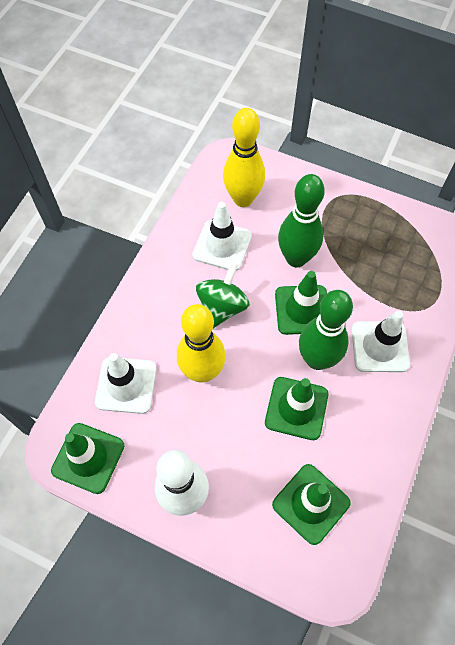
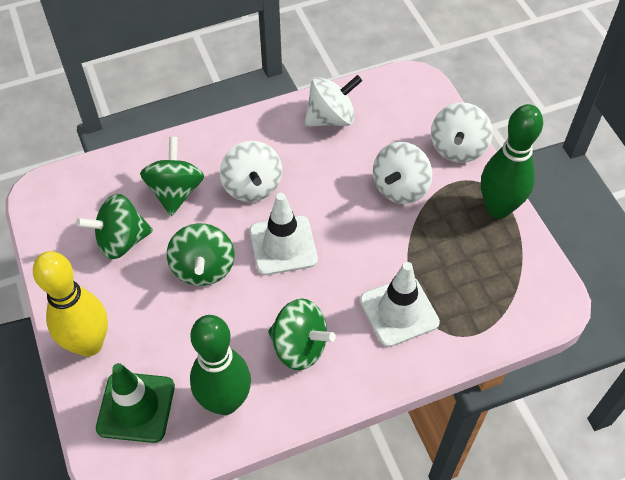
green spinning top: [196,262,250,328] = 1 -> [76,194,153,259] [140,137,204,216] [167,223,234,286] [268,298,336,370] = 4
green traffic cone: [51,423,124,494] [265,377,328,440] [272,464,351,545] [275,271,327,335] = 4 -> [96,363,175,443] = 1
white bowling pin: [155,450,209,516] = 1 -> none = 0
white spinning top: none = 0 -> [220,141,282,202] [304,75,362,127] [373,142,432,204] [431,102,493,163] = 4
white traffic cone: [95,353,156,414] [192,202,252,271] [352,311,410,372] = 3 -> [250,193,318,275] [360,262,440,347] = 2
yellow bowling pin: [177,304,226,383] [223,108,265,207] = 2 -> [33,251,108,357] = 1

